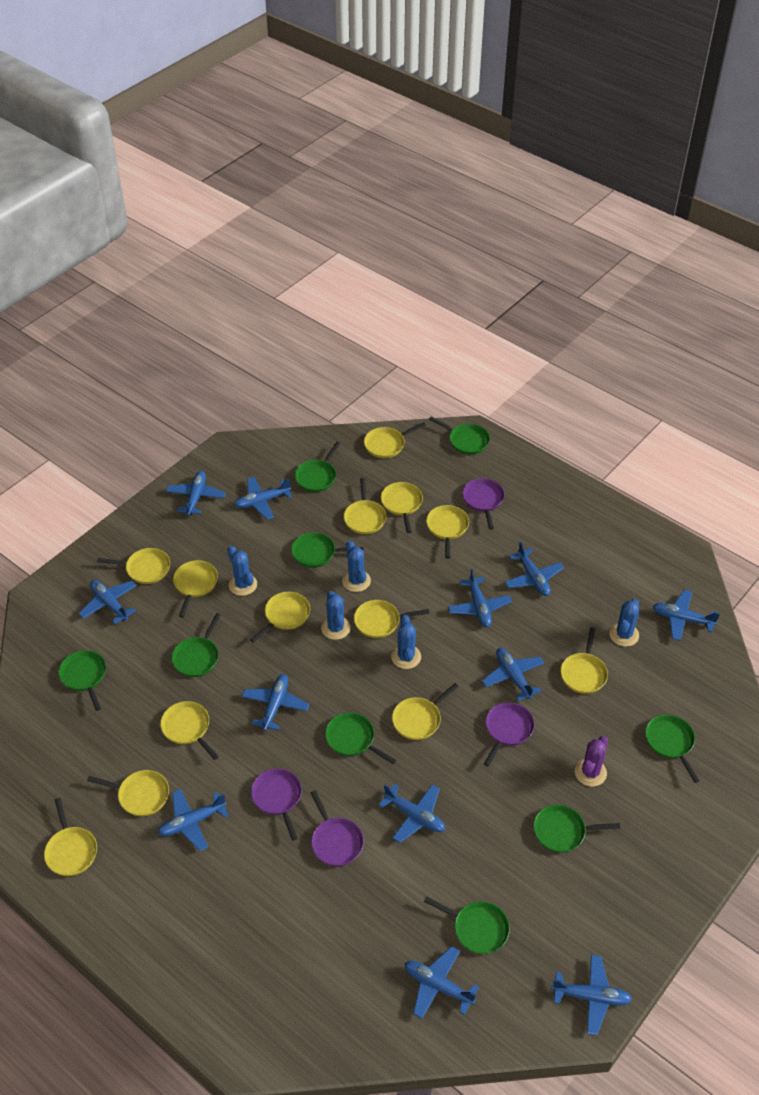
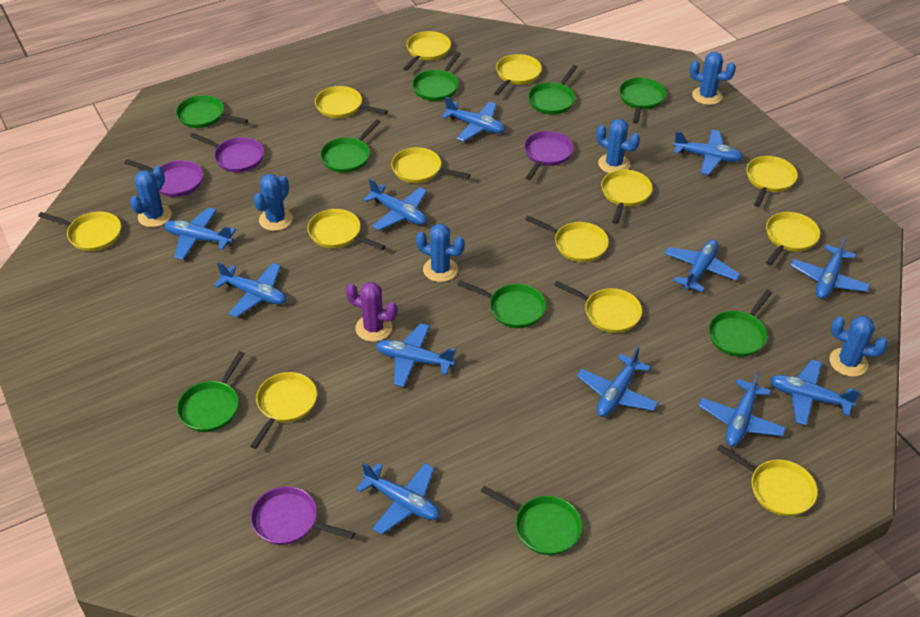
blue cactus: [227,545,257,596] [321,591,351,640] [342,540,371,592] [391,615,421,669] [609,599,639,647] = 5 -> [130,166,172,227] [253,174,293,231] [416,224,465,282] [596,119,640,173] [690,52,736,105] [829,316,888,377] = 6

